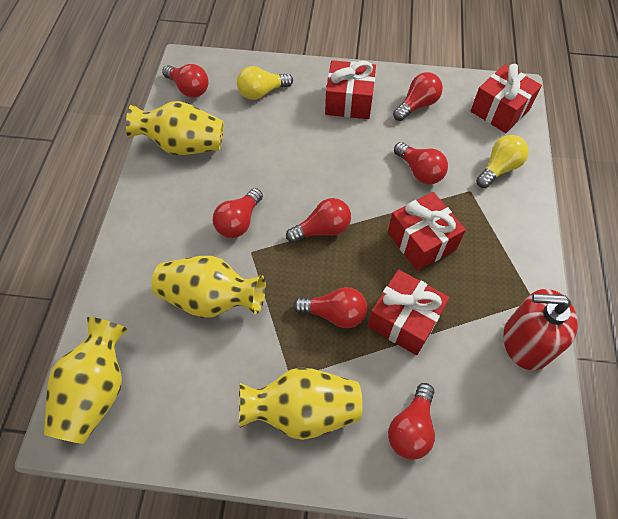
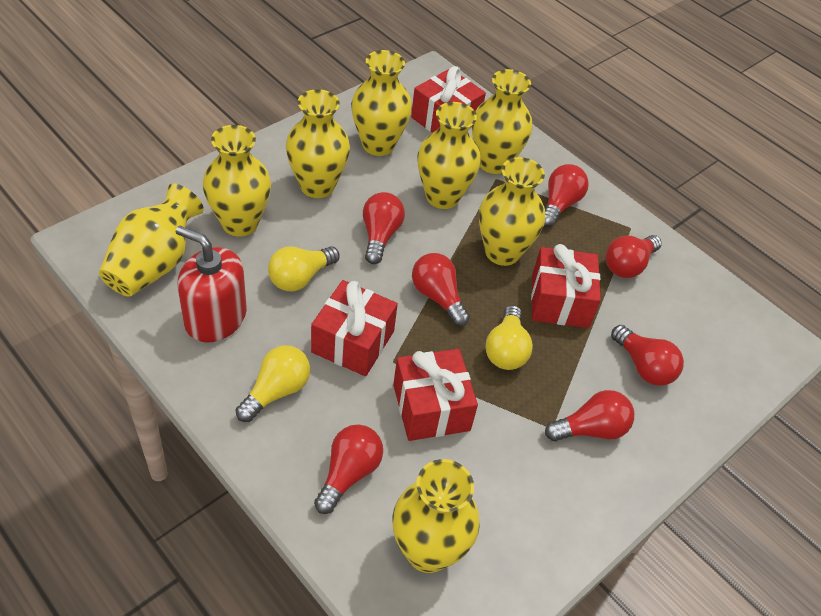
yellow light bulb: [237,66,293,100] [476,135,529,188] = 2 -> [236,345,310,422] [268,246,340,291] [485,305,533,370] = 3
yellow vase: [44,317,128,444] [126,101,224,155] [152,256,266,318] [239,367,363,440] = 4 -> [99,183,204,297] [203,125,271,237] [286,89,350,198] [351,50,412,156] [392,459,480,573] [418,102,481,209] [472,69,532,174] [479,157,545,266] = 8

